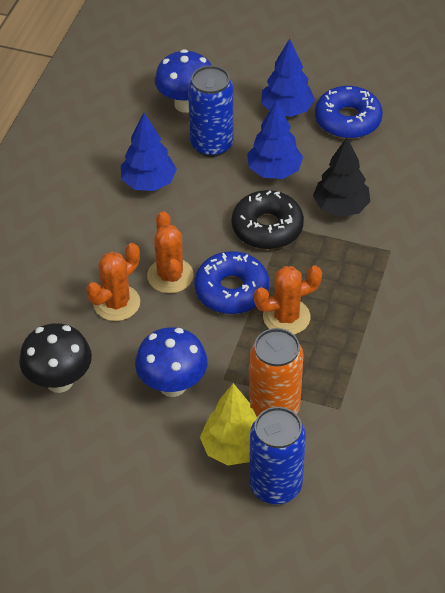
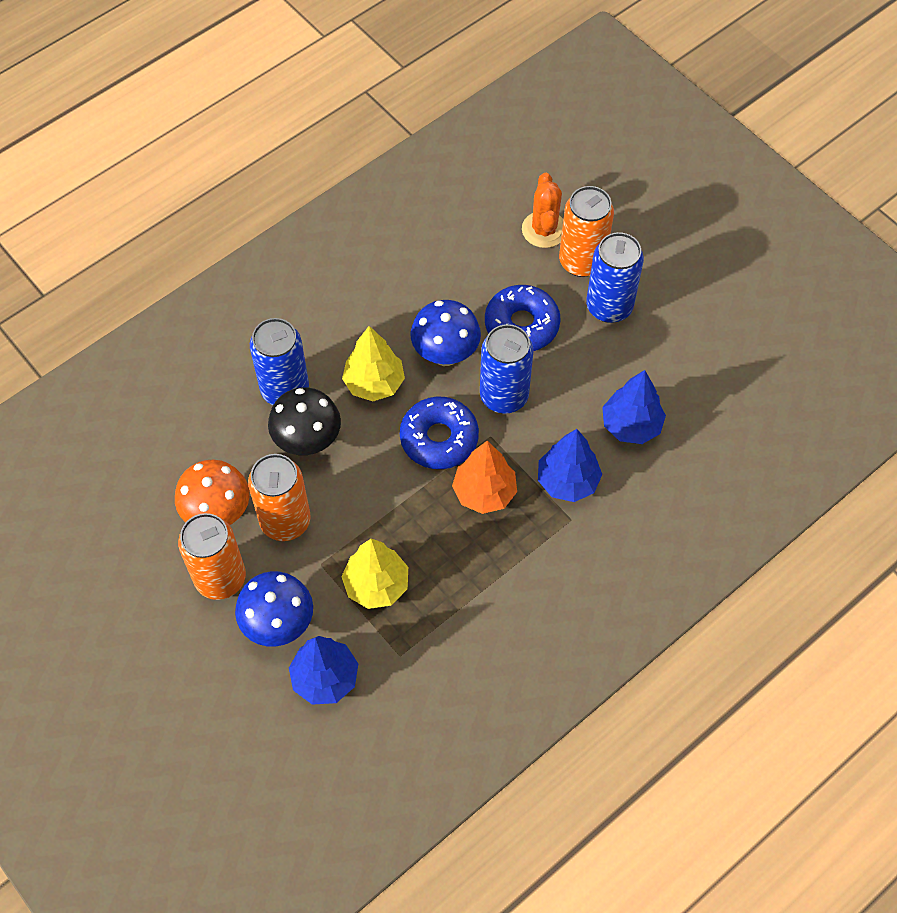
black donut: [232,190,304,249] = 1 -> none = 0
black tree: [313,137,370,217] = 1 -> none = 0
blue can: [188,66,234,157] [249,407,306,504] = 2 -> [250,318,309,405] [480,324,534,414] [586,232,644,323] = 3
orange cactus: [86,243,140,321] [147,211,194,293] [254,266,322,335] = 3 -> [522,173,563,248] = 1
orange can: [249,328,304,417] = 1 -> [178,513,246,600] [248,454,311,541] [559,186,614,277] = 3
orange mushroom: none = 0 -> [175,460,250,525] = 1
orange tree: none = 0 -> [452,441,517,514] = 1
yellow tree: [200,383,257,465] = 1 -> [341,539,408,609] [342,326,405,401] = 2

